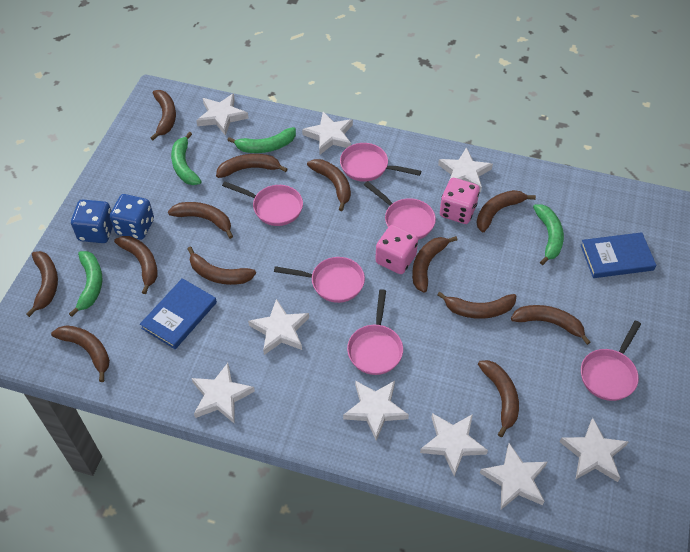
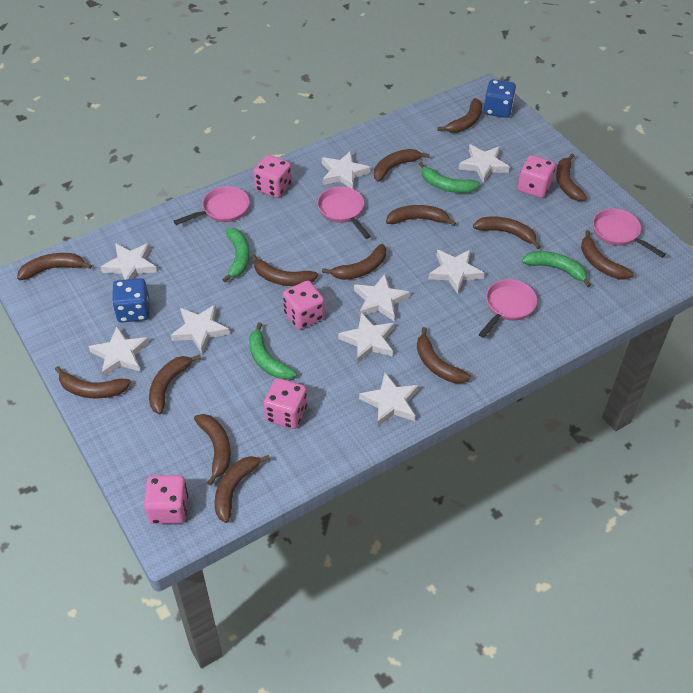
blue book: [140,278,217,349] [581,232,656,278] = 2 -> none = 0
brown banana: [26,251,58,317] [51,325,110,382] [114,236,158,294] [150,90,176,140] [168,202,233,239] [188,247,256,285] [216,154,288,178] [307,159,351,211] [412,236,457,293] [437,292,516,319] [477,190,536,232] [478,360,519,437] [511,305,591,345] = 13 -> [17,253,92,280] [55,366,131,399] [149,354,201,414] [194,414,231,485] [215,455,270,523] [251,254,318,286] [322,244,386,280] [374,149,430,182] [386,205,456,226] [417,327,471,383] [437,98,482,133] [473,217,540,249] [556,154,587,201] [581,230,634,279] = 14
pink dice: [375,225,418,274] [440,178,480,224] = 2 -> [144,475,188,524] [253,155,292,198] [263,378,307,429] [283,281,325,329] [517,155,556,198] = 5
pink pan: [222,181,303,226] [274,257,365,303] [340,143,421,182] [347,289,403,375] [364,181,436,240] [581,321,641,401] = 6 -> [174,186,250,225] [317,187,371,239] [478,279,537,338] [593,208,666,258] = 4

